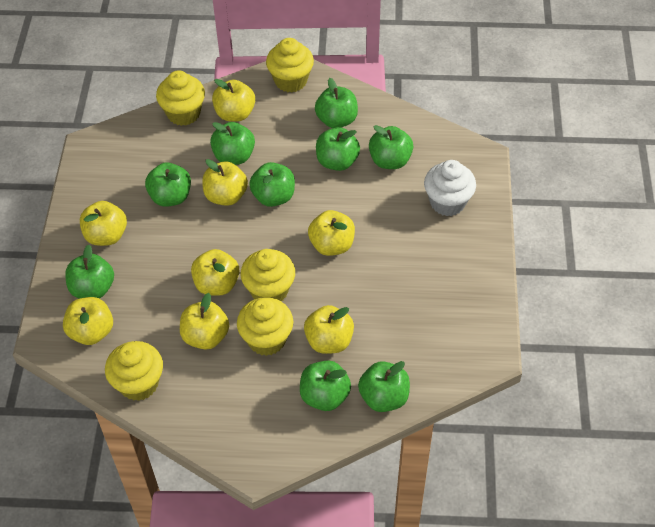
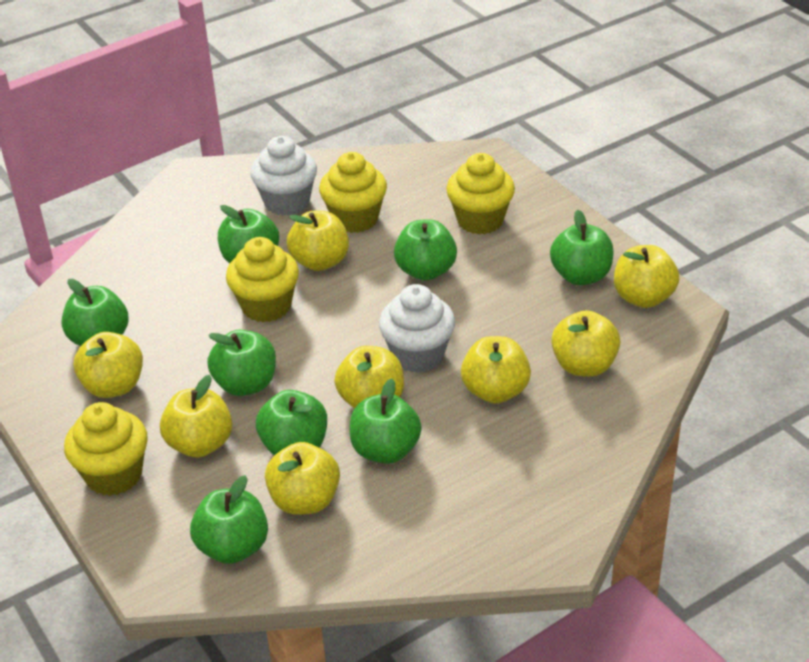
green apple: [65,245,114,299] [145,162,191,207] [210,122,255,165] [249,162,295,207] [300,360,351,411] [315,78,358,128] [316,127,360,171] [358,361,410,412] [369,125,413,169] = 9 -> [61,279,129,346] [190,475,268,564] [207,330,276,396] [218,205,279,263] [256,390,327,455] [350,378,422,464] [394,219,457,281] [550,210,614,285] = 8
white cupcake: [424,160,476,216] = 1 -> [251,136,317,216] [379,284,455,373] = 2
yellow cupcake: [105,341,163,401] [156,71,205,126] [237,297,293,356] [240,249,295,301] [266,38,314,92] = 5 -> [64,402,148,496] [226,237,299,322] [319,152,387,233] [446,153,515,234] = 4

